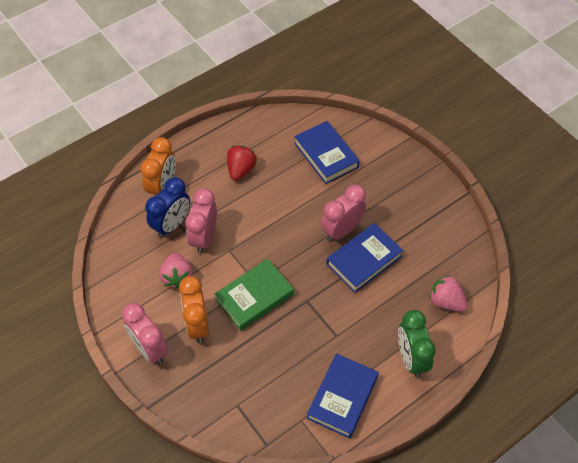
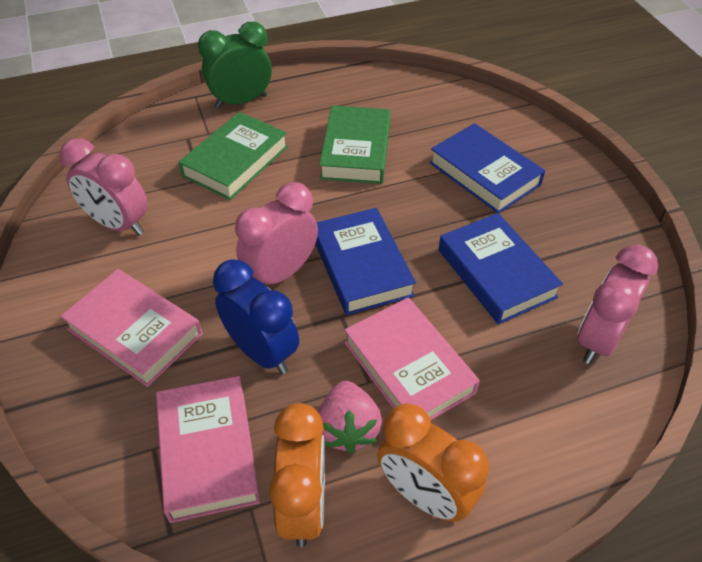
green book: [215,259,294,331] = 1 -> [178,112,288,200] [319,106,391,184] = 2
pink book: none = 0 -> [60,269,202,387] [156,376,260,523] [344,297,480,420] = 3
pink strawberry: [159,253,193,289] [429,275,468,312] = 2 -> [317,381,382,454] = 1
red strawberry: [227,145,257,181] = 1 -> none = 0

